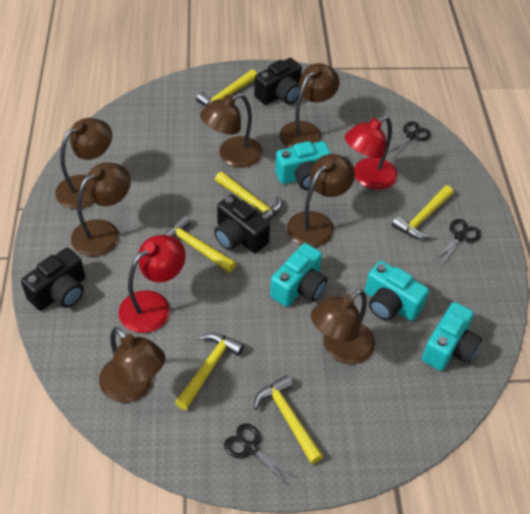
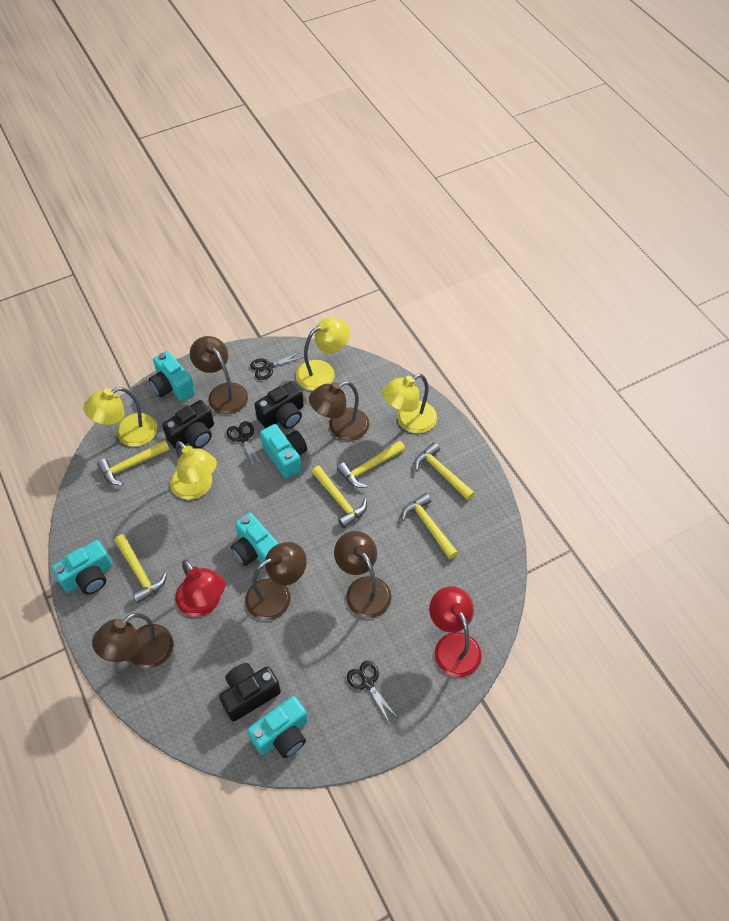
brown lamp: [55,118,112,209] [71,162,131,257] [99,327,165,403] [200,93,263,168] [280,63,340,148] [287,154,355,247] [311,289,375,364] = 7 -> [92,613,174,668] [190,336,248,414] [245,542,307,620] [309,381,369,441] [334,531,392,618] = 5
turquoise camera: [270,243,328,307] [275,141,331,190] [365,261,429,321] [422,302,482,371] = 4 -> [51,540,113,594] [149,351,195,401] [231,513,279,567] [247,696,308,758] [260,424,307,479] = 5
yellow lamp: none = 0 -> [84,387,157,447] [170,441,217,500] [296,318,350,391] [382,374,437,434] = 4

